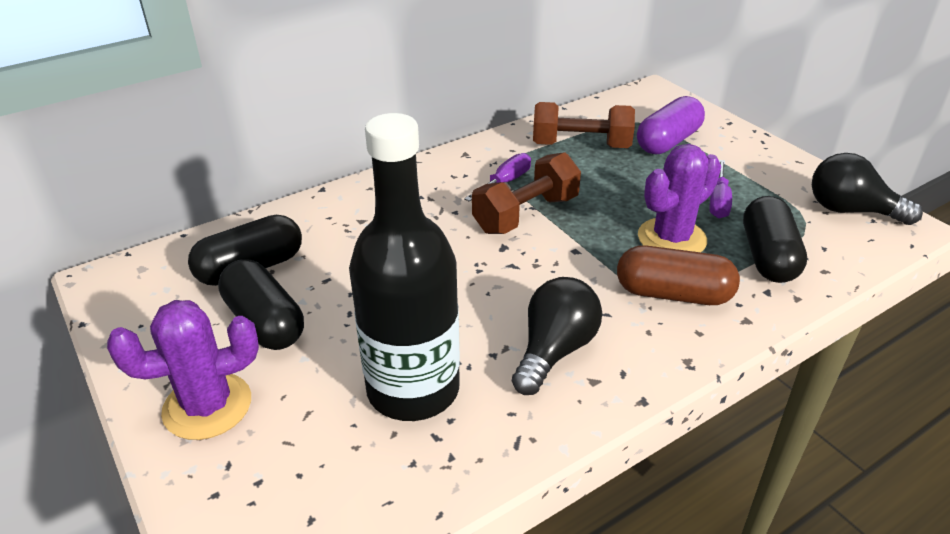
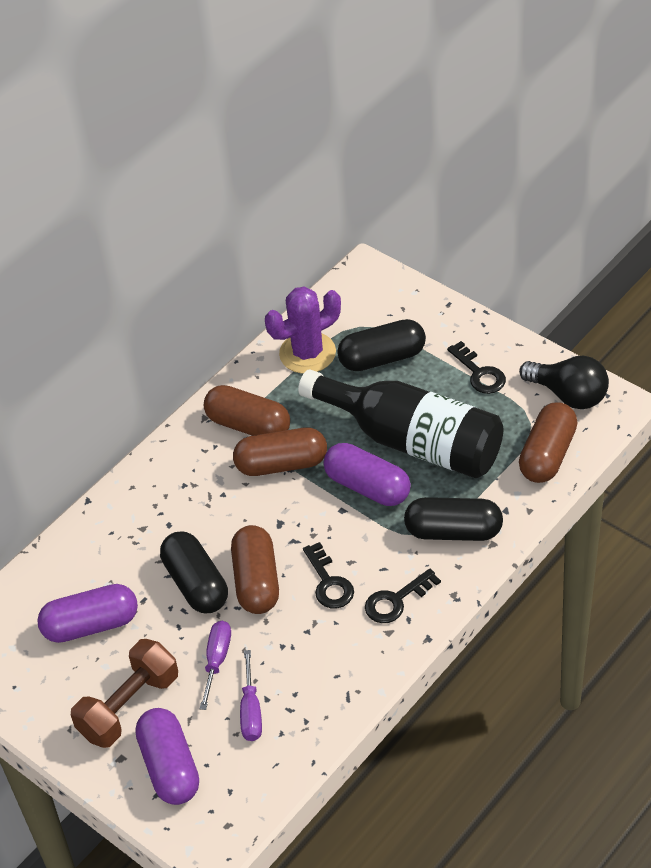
black key: none = 0 -> [303,542,354,608] [365,568,441,623] [447,341,506,394] = 3
black light bulb: [512,277,602,395] [812,153,923,225] = 2 -> [519,356,609,409] = 1
brown capsule: [617,245,740,305] = 1 -> [204,385,290,436] [231,525,279,614] [233,427,327,476] [519,402,578,483] = 4
brown dumbbell: [472,152,581,234] [533,102,635,148] = 2 -> [71,639,178,748] = 1
purple cactus: [107,300,259,440] [638,144,721,252] = 2 -> [265,286,341,374] = 1
purple capsule: [637,96,705,154] = 1 -> [37,584,138,643] [135,708,199,805] [323,443,411,506] = 3

